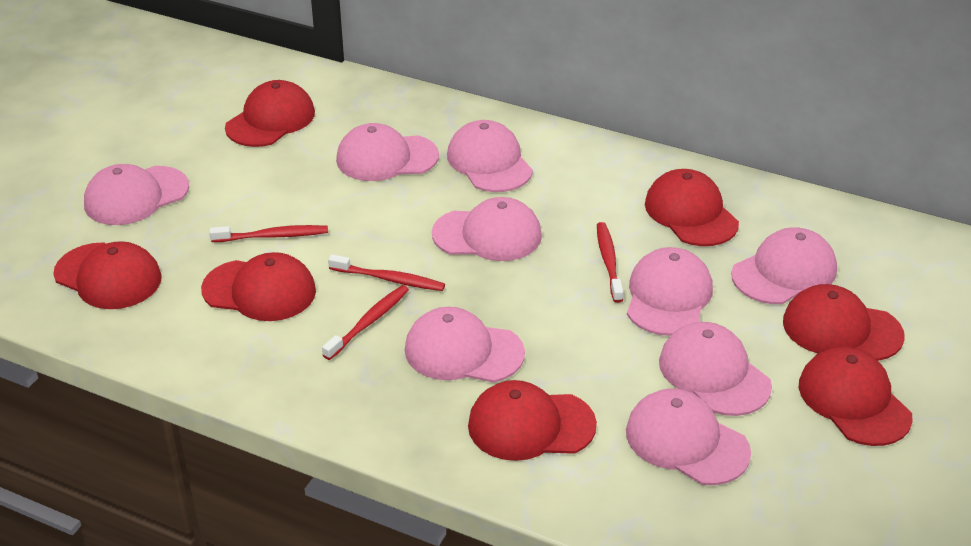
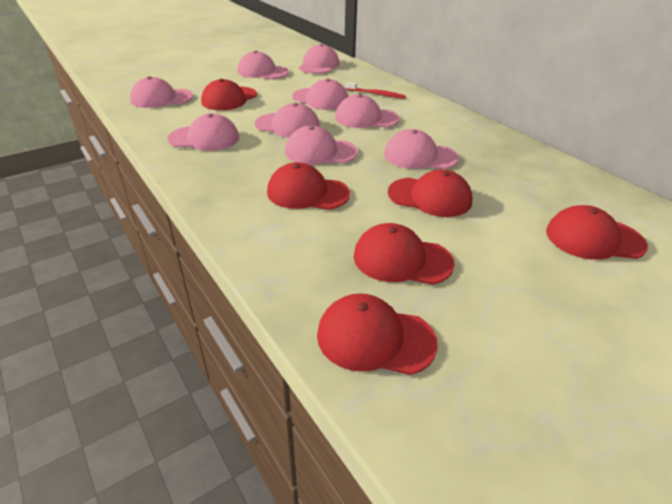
red cap: [53,241,162,309] [201,252,316,321] [225,80,315,147] [468,380,597,461] [645,169,739,246] [783,284,905,361] [799,346,913,446] = 7 -> [201,79,257,110] [267,162,350,210] [317,293,438,375] [353,223,455,285] [388,169,472,217] [546,205,648,260] = 6
red toothbrush: [209,225,328,242] [322,285,409,360] [328,254,445,291] [597,222,623,303] = 4 -> [346,82,406,99] = 1

